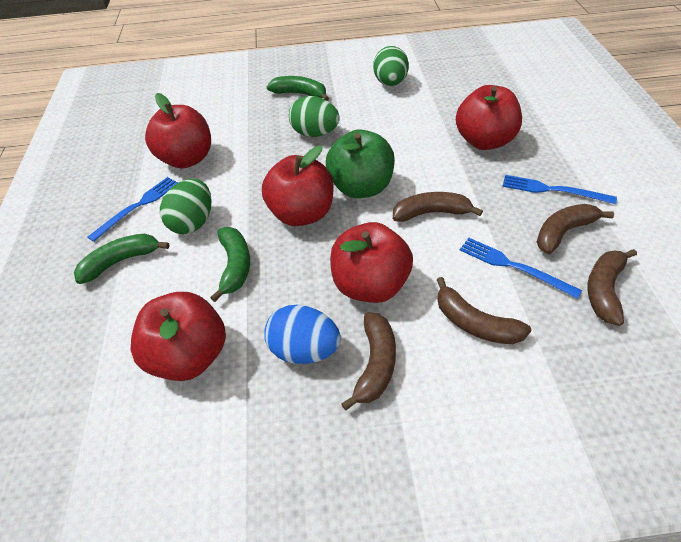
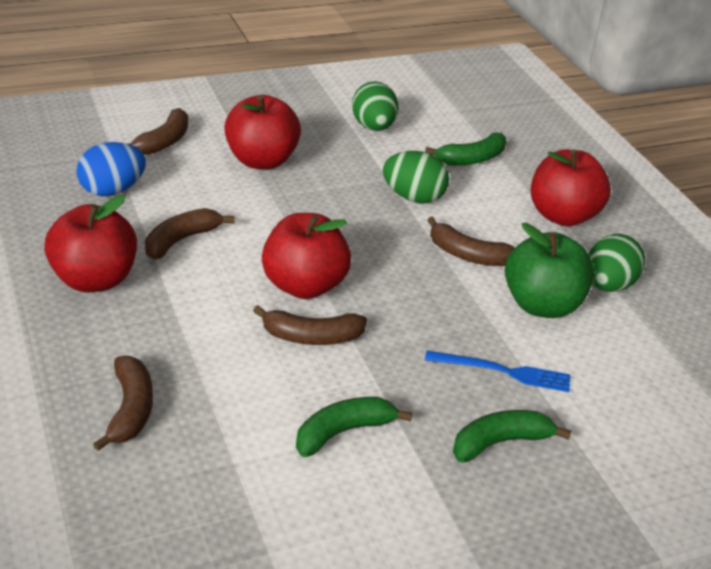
blue fork: [88,177,179,242] [460,238,582,299] [502,175,617,204] = 3 -> [425,351,570,392] = 1
red apple: [130,292,226,381] [145,93,211,169] [262,146,334,226] [330,222,413,303] [456,85,522,150] = 5 -> [44,195,137,292] [224,95,301,169] [262,213,351,299] [531,149,611,226] = 4

